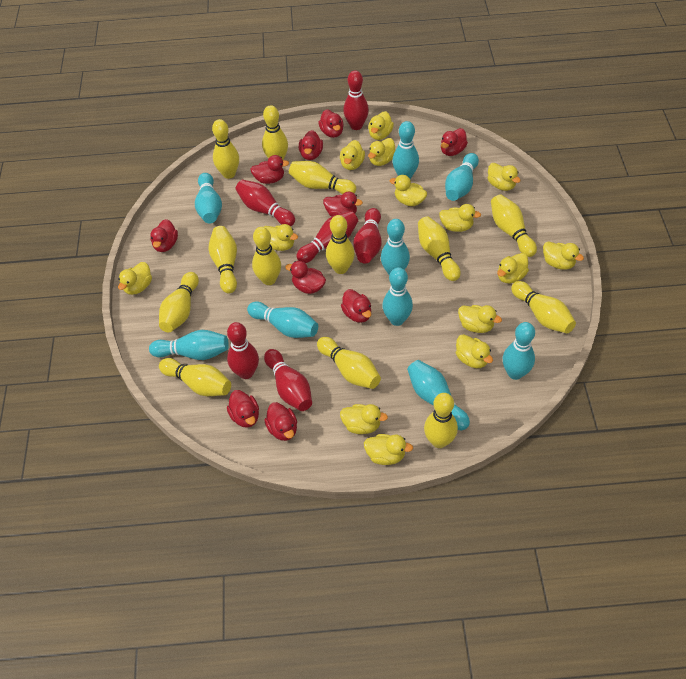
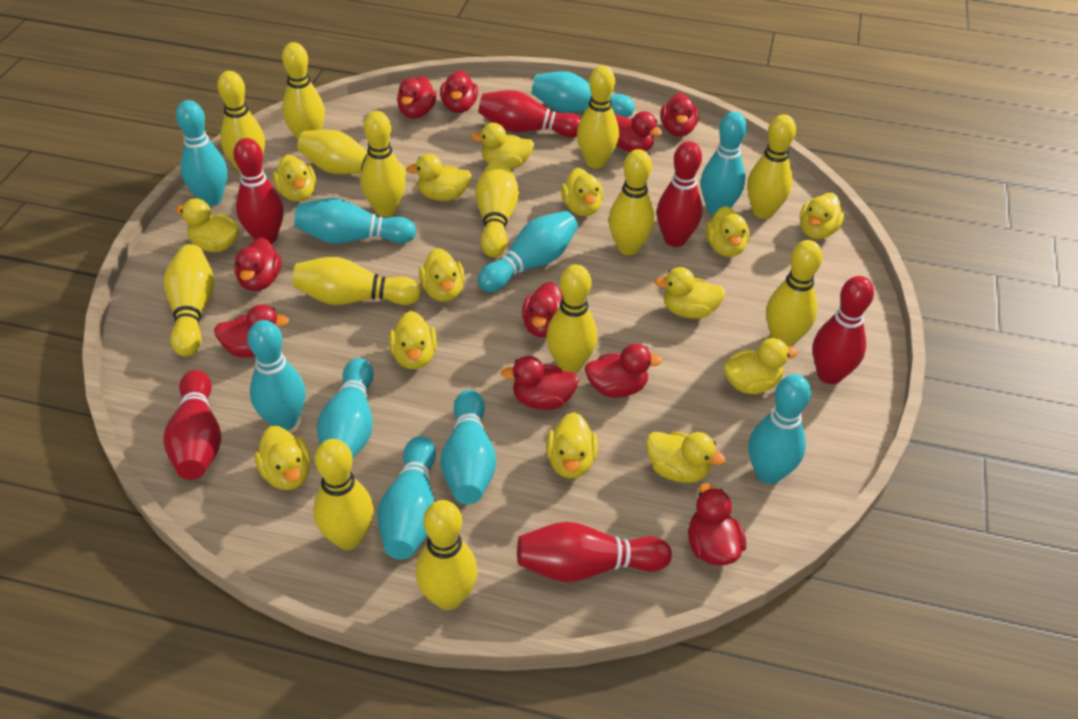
turquoise bowling pin: [149,330,229,360] [195,173,222,223] [247,302,318,338] [381,219,410,275] [382,267,413,326] [392,121,419,179] [407,360,470,430] [445,153,479,201] [503,322,535,380] = 9 -> [176,100,227,206] [247,320,306,431] [294,198,417,244] [317,358,374,458] [378,436,436,560] [440,390,496,504] [477,211,578,292] [531,71,635,118] [701,112,747,215] [749,374,811,484] = 10
yellow bowling pin: [159,272,199,332] [159,358,231,396] [208,226,237,294] [212,119,239,179] [252,227,281,285] [262,105,288,160] [289,161,356,194] [317,337,381,389] [326,215,355,274] [418,216,461,281] [424,393,458,448] [491,194,537,257] [511,281,576,333] = 13 -> [164,244,214,357] [217,71,265,173] [282,42,325,140] [292,257,421,305] [297,130,406,177] [313,439,374,550] [361,111,406,217] [416,500,478,610] [475,159,519,257] [546,264,597,373] [577,65,619,168] [609,149,655,255] [747,114,796,219] [766,240,823,347] = 14

